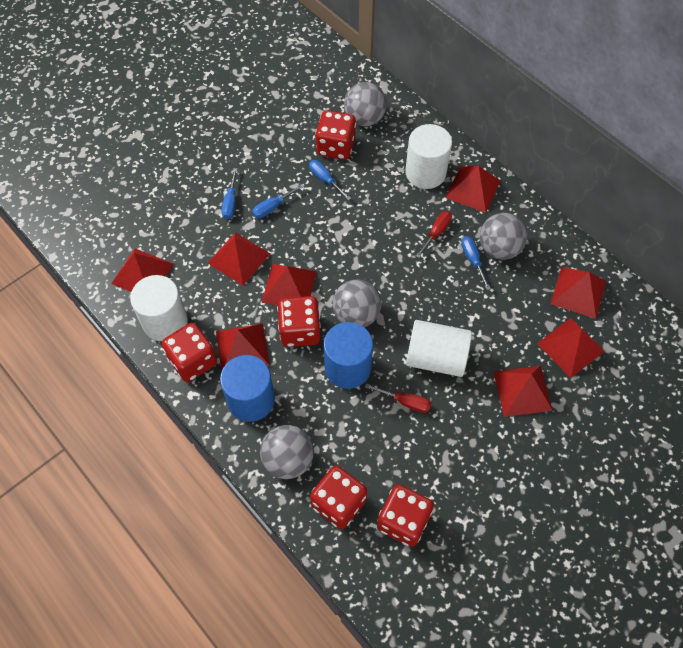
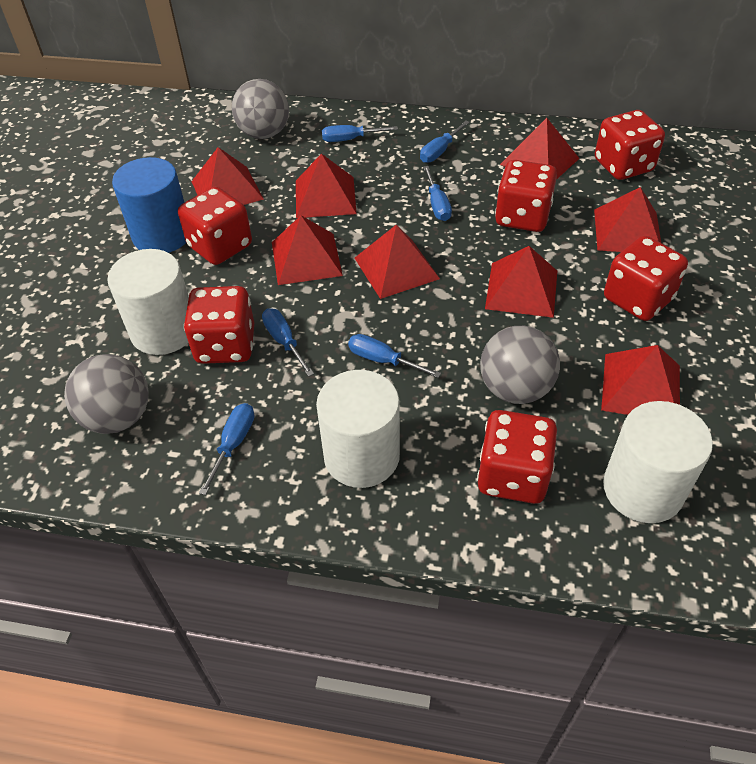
blue cylinder: [220,355,275,422] [324,322,373,389] = 2 -> [112,157,186,253] = 1
blue screwdriver: [221,168,237,219] [252,184,305,218] [309,160,351,201] [461,236,491,290] = 4 -> [199,403,254,495] [262,308,314,377] [322,125,398,142] [348,334,441,378] [420,121,470,163] [423,166,452,221] = 6
grey ball: [260,425,314,479] [332,280,381,327] [344,82,387,126] [480,213,528,260] = 4 -> [64,354,149,434] [232,79,289,139] [480,326,560,404] = 3
red dice: [162,323,217,382] [277,296,320,347] [310,466,367,529] [315,110,356,160] [377,484,434,547] = 5 -> [178,187,252,265] [184,286,254,364] [477,410,557,504] [495,160,557,232] [595,110,665,180] [604,236,688,321] = 6
red screwdriver: [365,384,431,413] [416,211,452,258] = 2 -> none = 0

